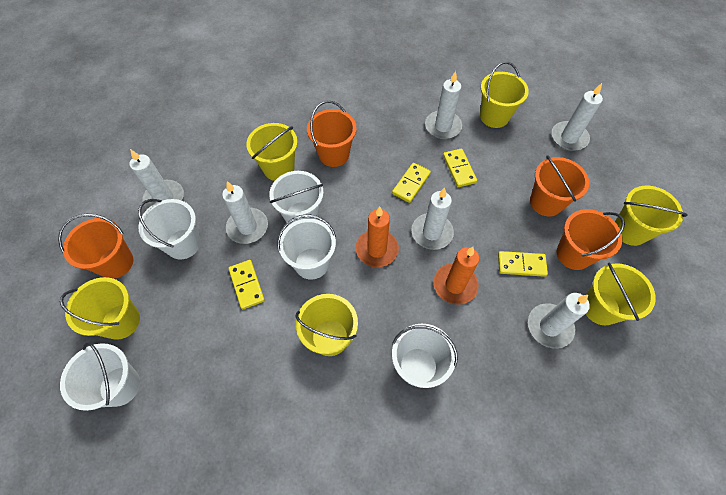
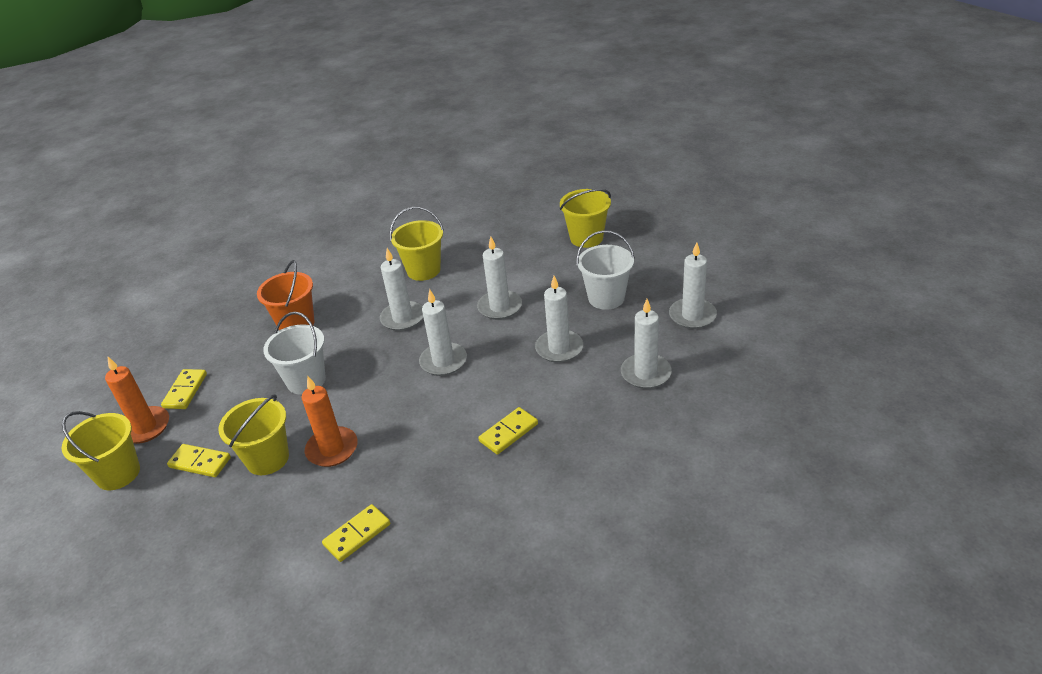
orange bucket: [58,214,133,279] [307,101,357,167] [530,155,589,216] [556,209,625,270] = 4 -> [257,260,315,330] = 1
white bucket: [60,342,140,411] [138,199,201,260] [269,171,324,225] [277,214,336,279] [392,324,458,388] = 5 -> [263,312,326,395] [576,230,635,310] = 2
yellow bucket: [60,277,140,340] [246,123,298,181] [296,294,358,356] [480,62,529,128] [586,263,656,325] [615,186,688,246] = 6 -> [61,411,140,490] [218,394,289,475] [390,207,444,281] [560,189,611,248] = 4

